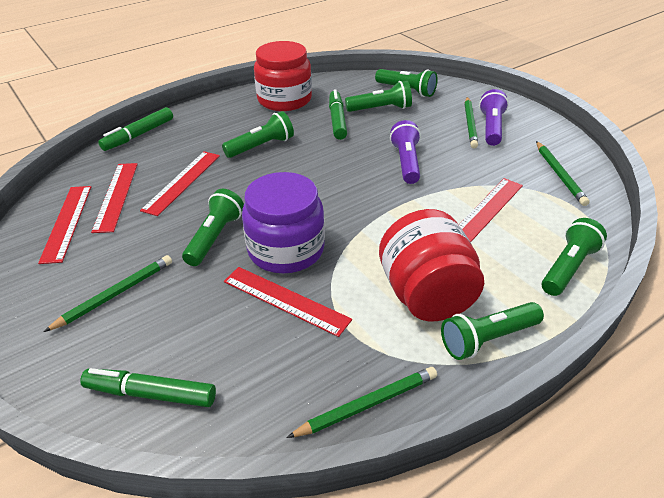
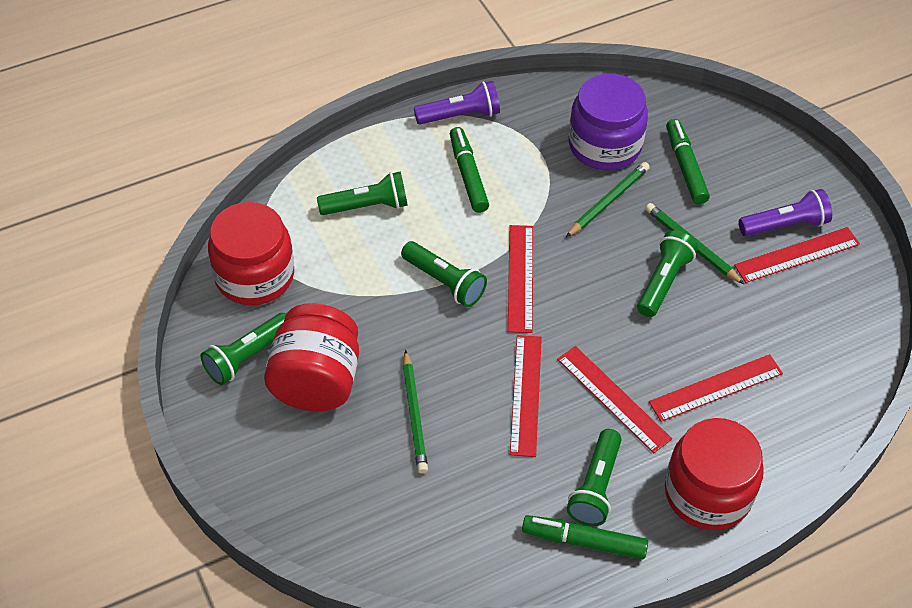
green flashlight: [182,189,244,266] [222,111,294,158] [345,81,412,112] [375,69,438,97] [441,302,544,360] [542,218,607,296] = 6 -> [201,313,286,385] [317,171,408,215] [401,241,487,307] [567,429,622,526] [637,230,698,317] = 5
green pencil: [44,255,172,332] [286,367,437,438] [465,97,478,149] [536,141,590,206] = 4 -> [403,350,428,474] [566,162,650,237] [645,203,744,284] = 3
red jar: [254,41,312,111] [379,209,484,321] = 2 -> [208,202,294,305] [264,303,359,411] [665,418,764,530] = 3

